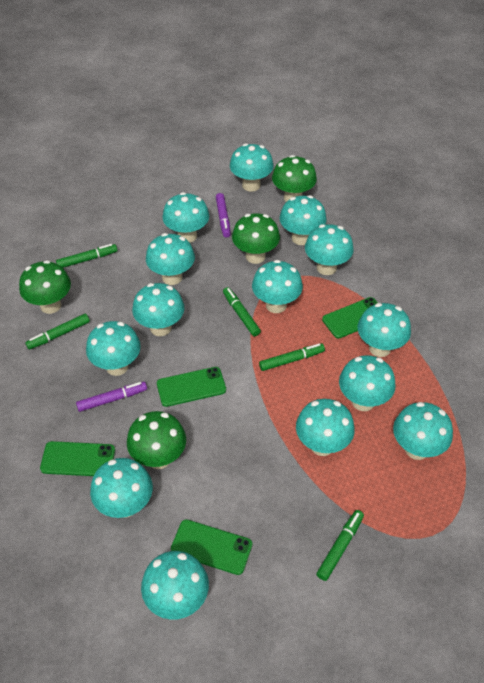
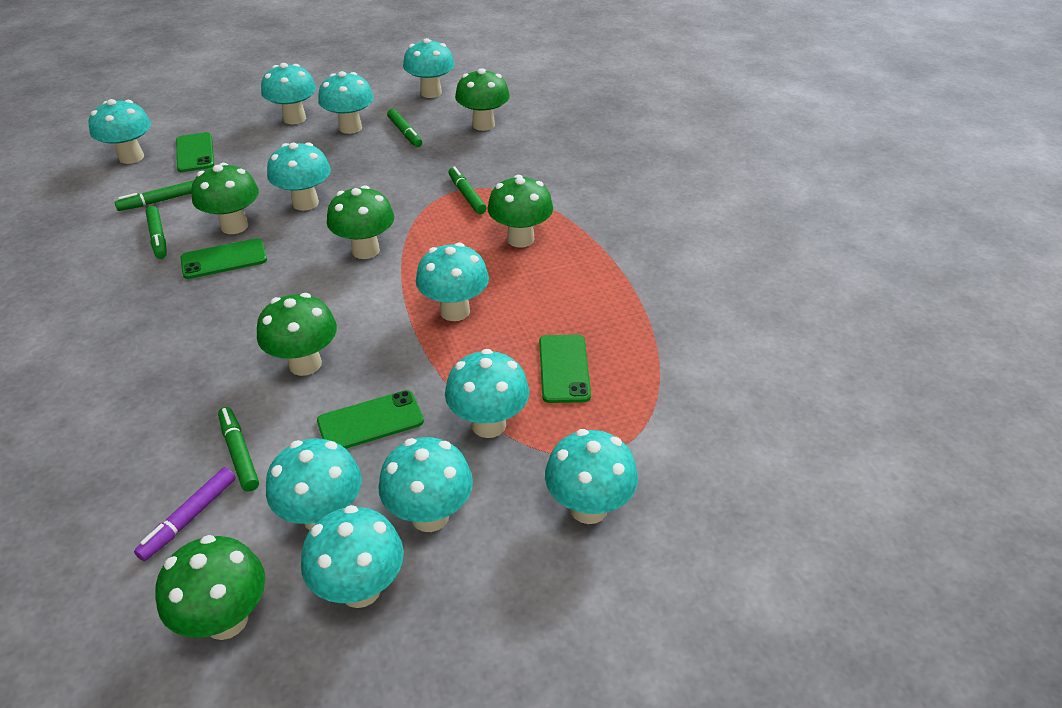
green mushroom: [19,260,71,314] [127,411,186,469] [232,213,280,264] [272,155,317,202] = 4 -> [155,535,265,640] [191,163,259,234] [257,293,337,376] [327,185,394,259] [455,68,510,131] [488,175,553,248] = 6
purple marker: [76,382,147,412] [216,193,231,238] = 2 -> [134,467,236,561] = 1
turquoise mushroom: [86,321,141,376] [90,458,153,518] [132,283,184,336] [141,551,209,620] [146,233,195,285] [162,192,209,243] [230,143,274,192] [252,260,303,313] [280,195,327,245] [296,399,355,456] [305,224,353,275] [339,355,396,411] [358,303,411,357] [393,402,453,460] = 14 -> [89,99,151,164] [261,63,316,125] [266,438,362,531] [267,142,331,211] [301,505,404,608] [318,71,374,134] [378,437,473,532] [403,38,454,98] [416,243,489,321] [445,349,529,438] [545,429,638,524] = 11

